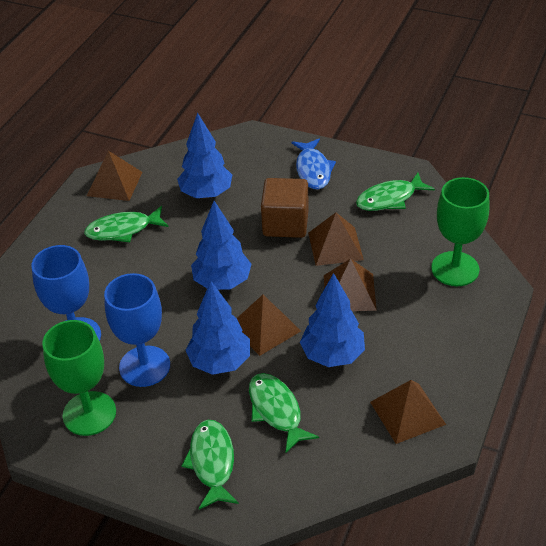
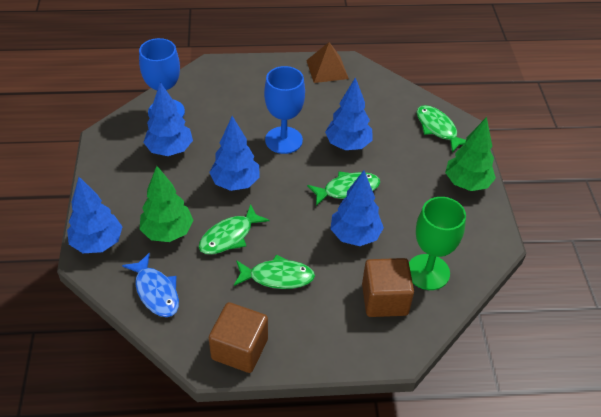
blue tree: [177,113,232,199] [186,281,250,375] [191,201,252,290] [300,273,365,367] = 4 -> [67,177,122,253] [143,82,193,156] [209,116,260,191] [325,77,373,150] [331,170,384,246] = 5
brown cube: [261,178,309,238] = 1 -> [209,302,268,373] [362,258,414,317] = 2
brown pyramid: [87,151,142,201] [237,295,301,356] [308,213,364,266] [324,259,377,311] [370,380,446,444] = 5 -> [306,42,349,83] = 1
green goblet: [42,320,116,436] [431,177,489,286] = 2 -> [409,197,466,290] = 1
green tree: none = 0 -> [140,166,193,242] [445,117,496,191] = 2

